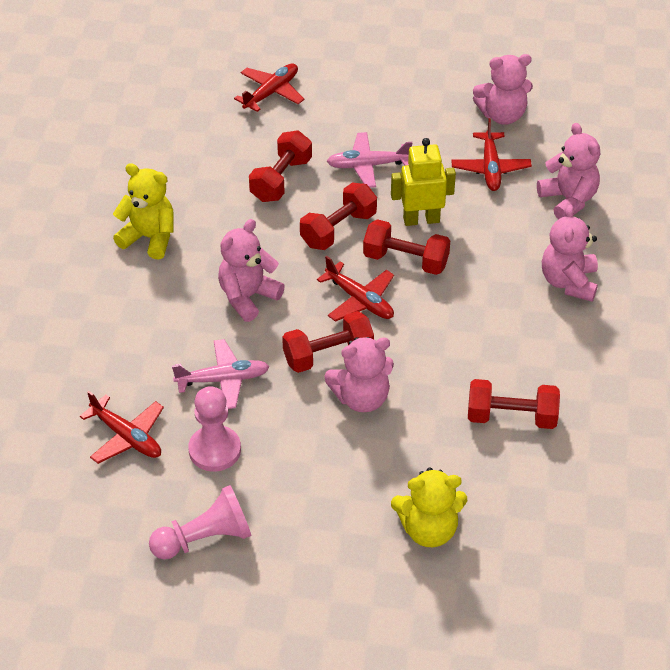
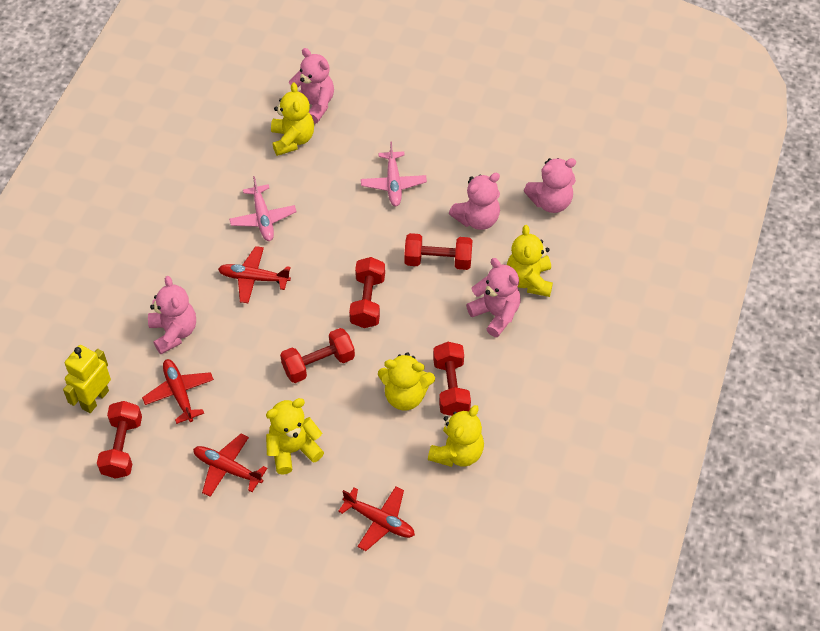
pink pawn: [149,485,252,560] [188,386,241,472] = 2 -> none = 0
yellow teddy bear: [113,163,174,259] [391,468,467,547] = 2 -> [266,398,324,475] [271,82,314,156] [378,352,435,410] [428,405,484,467] [507,225,553,297] = 5

